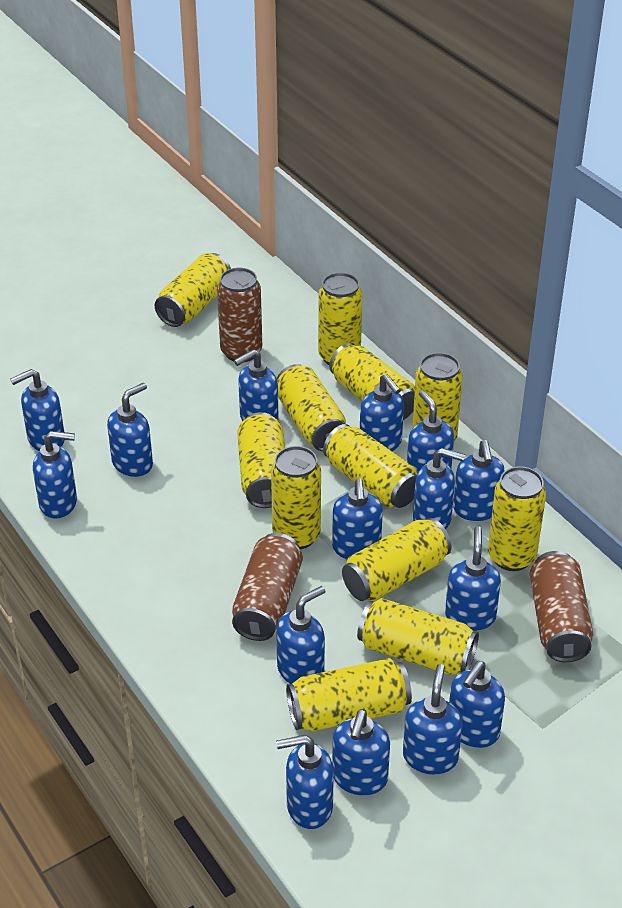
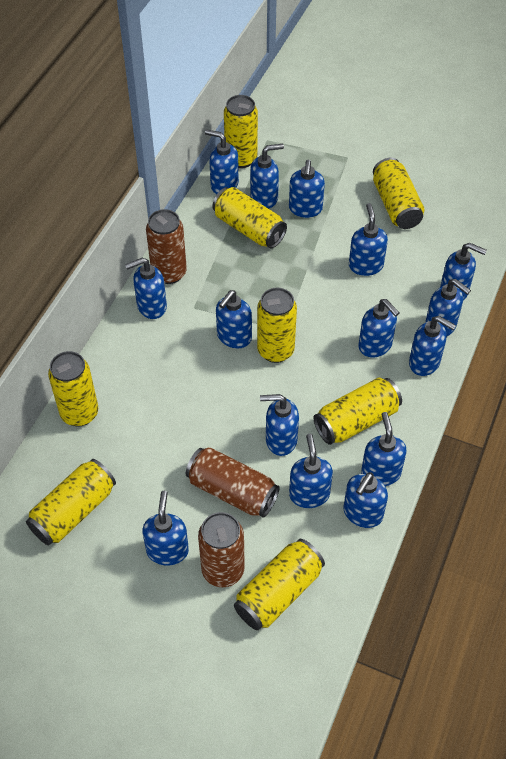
yellow can: [155,253,231,327] [237,412,285,508] [271,446,321,549] [277,364,346,451] [286,658,412,731] [318,272,363,365] [323,424,418,508] [329,343,415,420] [342,518,452,601] [357,598,479,675] [412,353,463,442] [488,466,546,571] = 12 -> [26,459,116,545] [48,351,98,427] [212,187,287,248] [224,95,258,168] [234,539,325,630] [257,288,297,363] [313,378,402,445] [373,158,424,229] = 8

